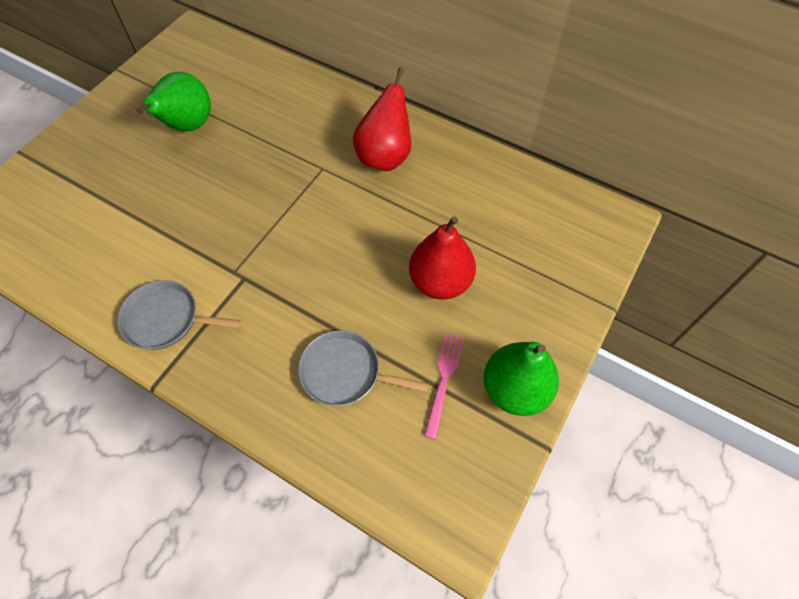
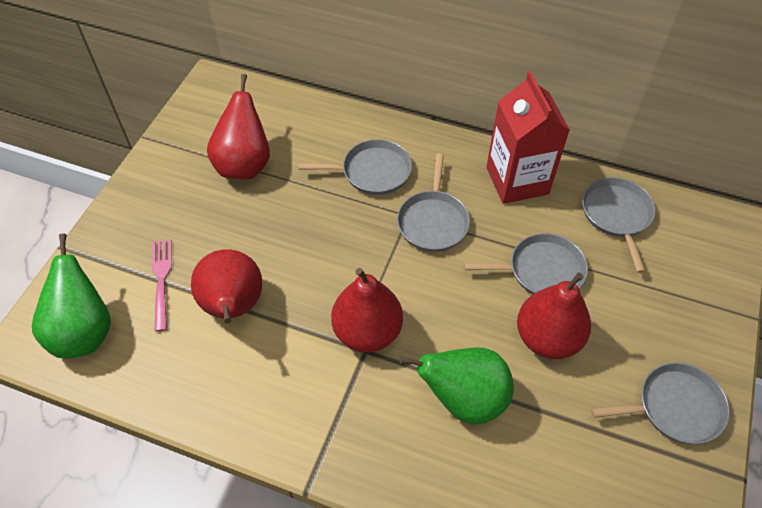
grey pan: [117,280,242,350] [298,330,429,406] = 2 -> [299,139,412,195] [397,153,470,252] [464,233,588,294] [582,177,655,273] [591,362,730,444] = 5
red carton: none = 0 -> [486,72,570,204] = 1
red pear: [353,67,411,171] [409,216,476,300] = 2 -> [191,249,262,324] [207,74,270,180] [331,268,403,352] [517,272,591,359] = 4

